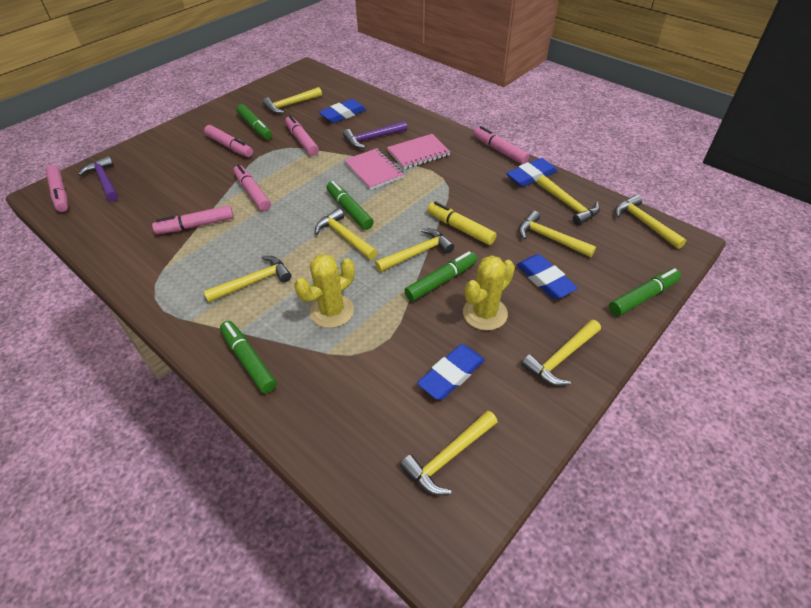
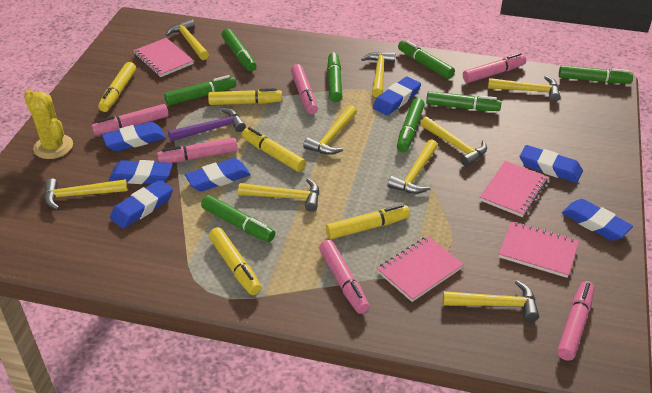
blue eraser: [319,99,367,123] [417,344,485,400] [506,158,557,187] [516,254,578,299] = 4 -> [102,122,166,151] [109,160,173,184] [110,179,173,229] [185,158,250,192] [373,76,421,116] [520,145,583,183] [562,199,633,241] = 7
green marker: [220,321,277,393] [236,104,272,140] [326,181,374,230] [404,251,477,301] [609,268,681,316] = 5 -> [164,75,236,105] [201,195,275,242] [222,29,256,71] [327,52,342,102] [397,98,425,152] [398,39,455,79] [426,91,501,111] [559,65,633,83] = 8
pink notebook: [344,148,404,190] [387,134,450,169] = 2 -> [133,38,194,77] [377,236,464,302] [480,161,548,217] [499,221,579,278] = 4
purple hammer: [78,156,118,201] [343,121,407,148] = 2 -> [168,108,246,142] = 1
yellow cactus: [295,254,355,328] [463,255,515,330] = 2 -> [24,90,73,159] = 1
yellow marker: [427,201,497,245] = 1 -> [98,62,136,112] [208,88,282,105] [209,227,261,295] [242,127,306,172] [326,204,410,239] = 5

